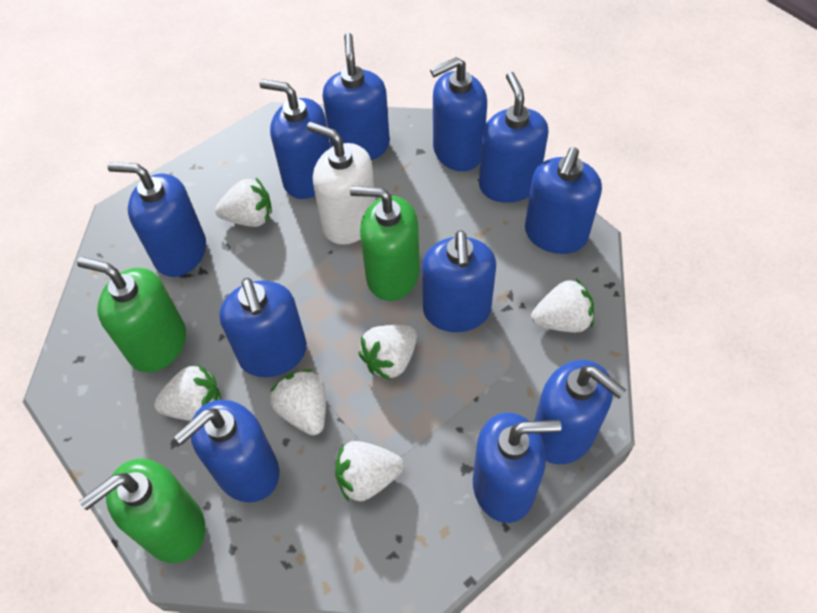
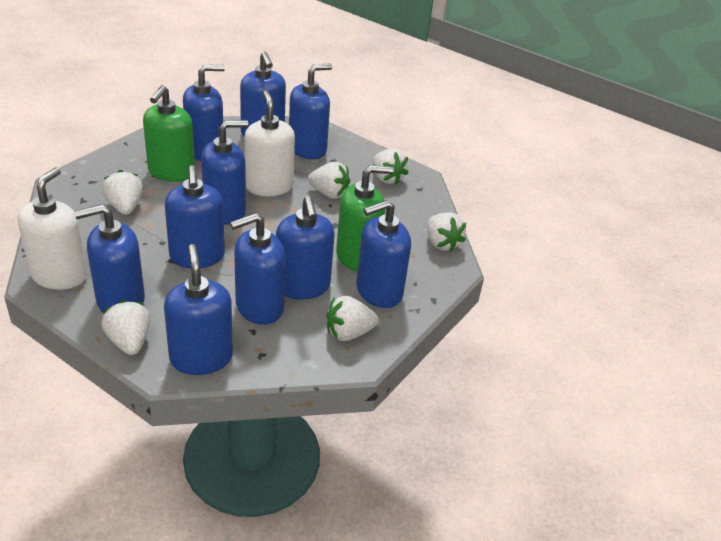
blue soap dispenser: [107,162,206,277] [174,400,279,502] [219,278,307,377] [260,79,330,199] [322,33,390,160] [422,230,496,332] [430,57,487,171] [473,412,561,523] [479,72,549,203] [525,147,602,254] [534,360,626,464] = 11 -> [74,204,145,314] [164,244,233,375] [165,165,225,268] [183,64,225,161] [201,120,248,225] [230,213,286,325] [240,51,286,137] [276,196,335,299] [289,64,332,159] [357,200,411,308] = 10
green soap dispenser: [77,257,186,373] [79,459,205,563] [350,186,420,301] = 3 -> [143,85,195,182] [336,165,394,271] = 2
white soap dispenser: [307,122,376,245] = 1 -> [17,167,87,290] [245,90,295,196] = 2

